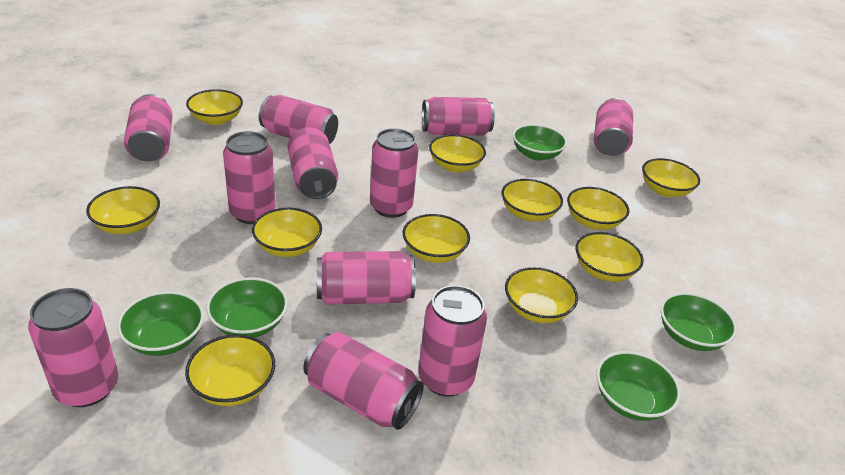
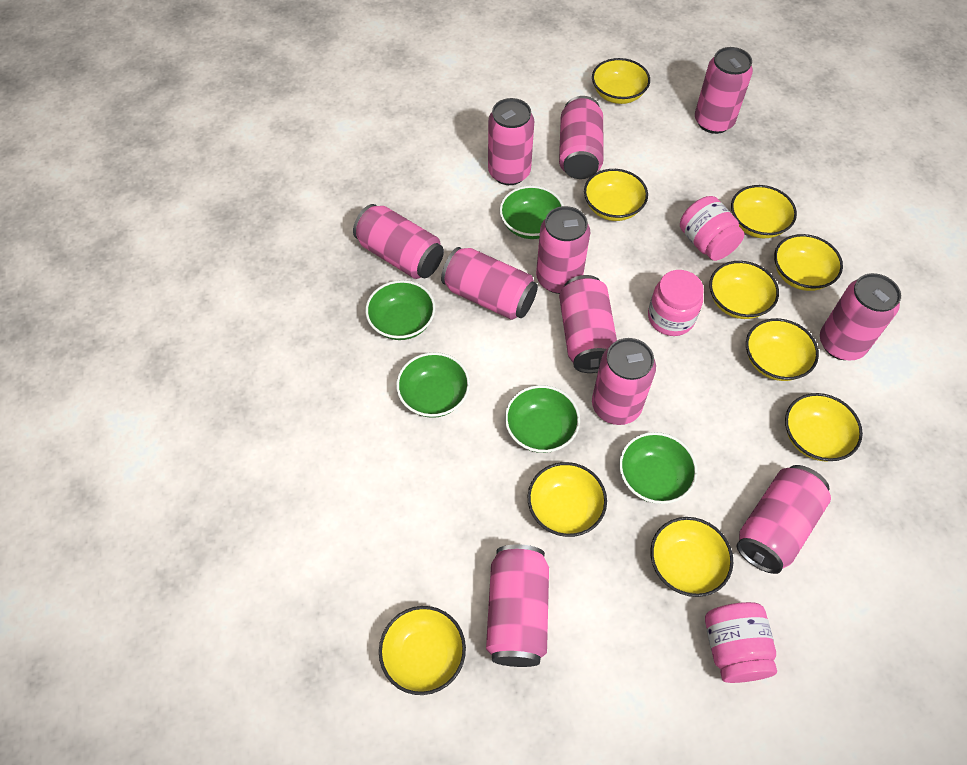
pink jar: none = 0 -> [648,270,704,336] [680,196,744,261] [705,602,777,683] = 3
yellow bowl: [86,186,160,234] [185,334,275,406] [186,89,243,125] [252,208,322,257] [403,214,470,263] [429,134,486,173] [502,179,563,221] [505,267,578,323] [567,187,629,230] [576,232,644,282] [642,158,700,197] = 11 -> [379,606,466,695] [528,462,607,537] [584,169,648,221] [592,58,650,104] [650,517,733,597] [709,261,779,319] [731,185,797,238] [746,318,819,381] [774,234,843,291] [785,393,863,461] = 10

